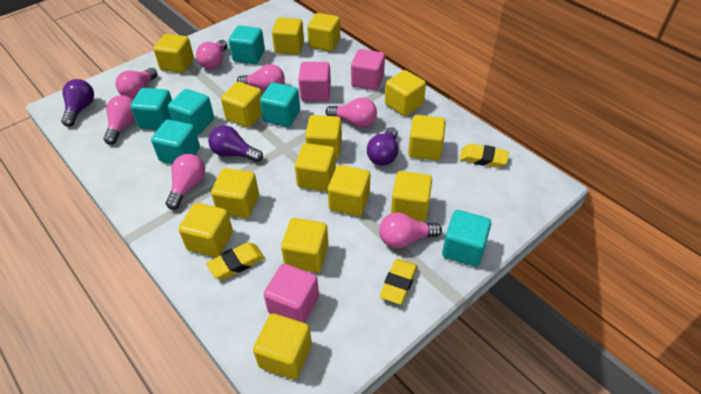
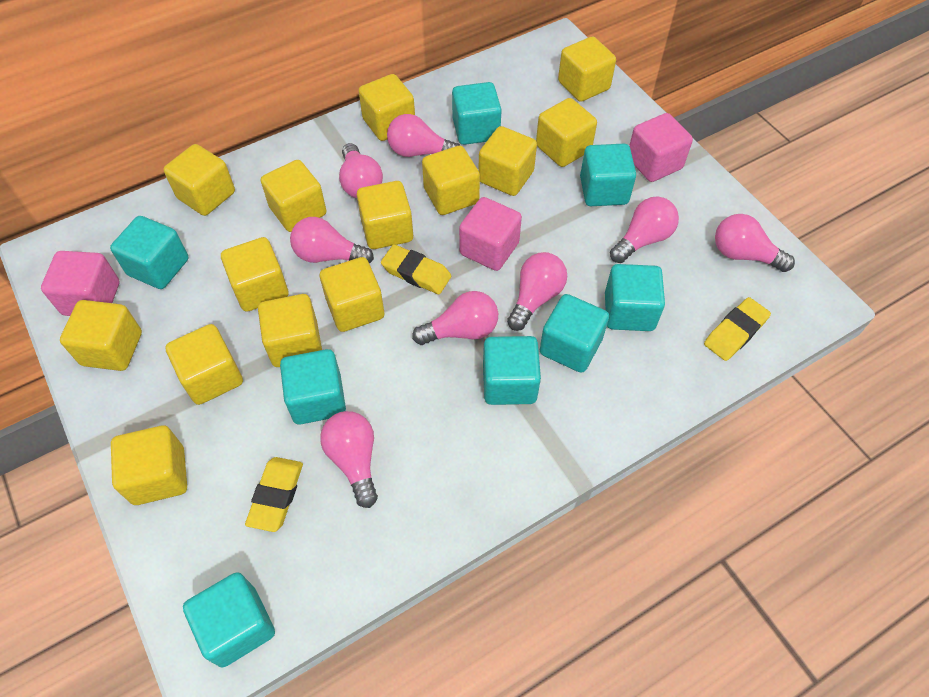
pink light bulb: [104,95,135,145] [116,68,157,99] [166,154,205,210] [196,40,228,69] [237,64,285,91] [326,97,377,127] [379,212,442,248] = 7 -> [290,217,374,264] [320,411,378,508] [339,143,383,198] [387,114,461,157] [412,291,498,345] [507,252,567,331] [610,197,679,263] [715,214,795,272] = 8
purple light bulb: [61,79,94,127] [208,125,263,162] [367,127,398,166] = 3 -> none = 0
turquoise cube: [130,88,172,130] [151,119,200,164] [168,89,214,135] [229,25,265,64] [260,83,300,127] [442,210,491,267] = 6 -> [110,216,188,289] [183,572,275,668] [280,349,346,425] [452,82,502,145] [483,336,541,405] [540,294,609,373] [580,144,636,206] [605,264,665,331] = 8

